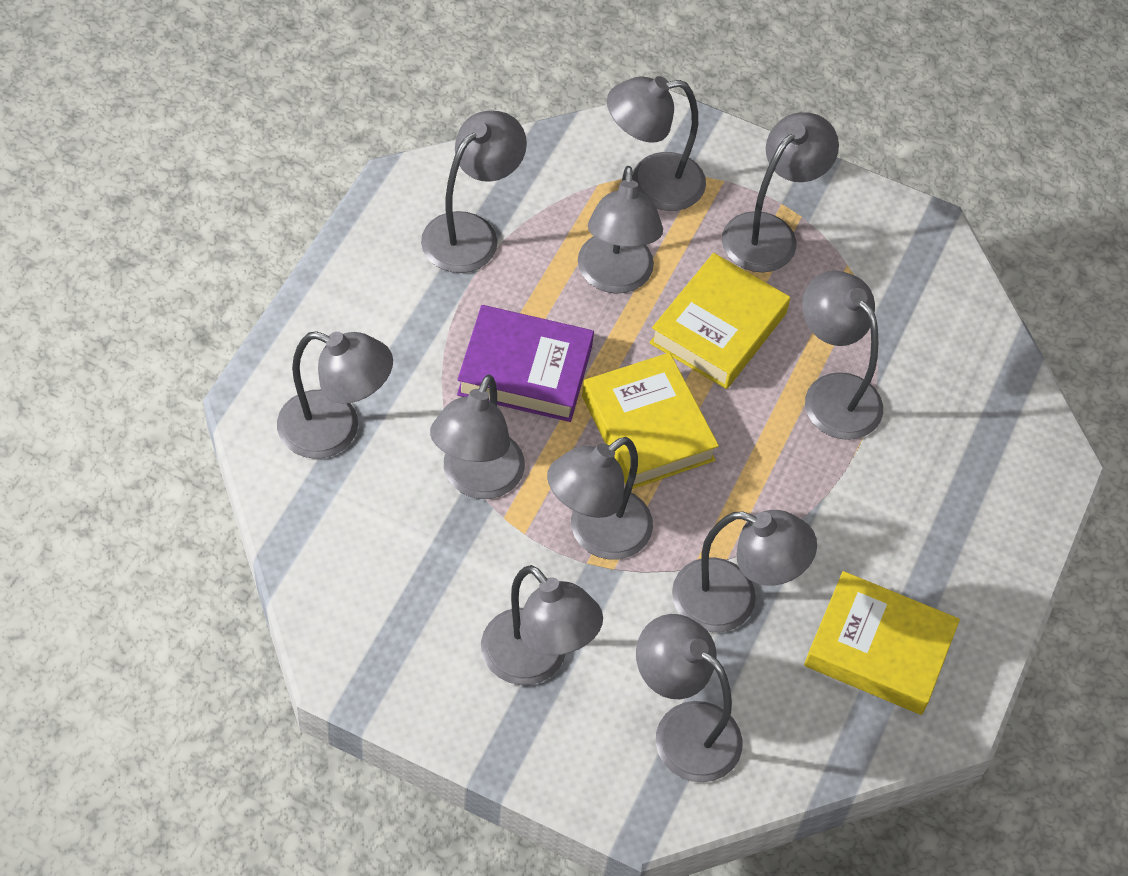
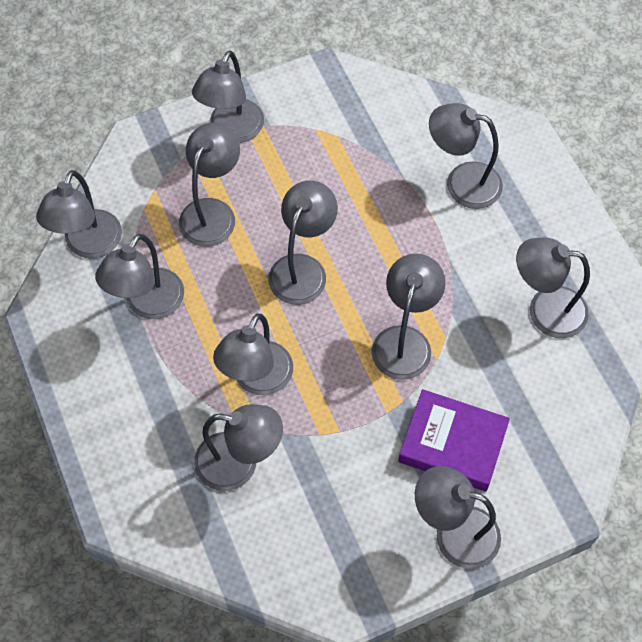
yellow book: [582,353,719,489] [649,253,790,389] [804,571,960,715] = 3 -> none = 0

